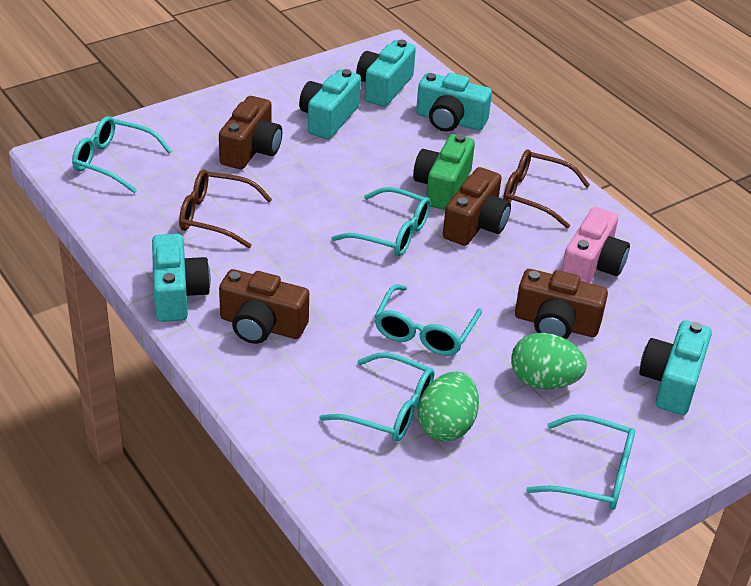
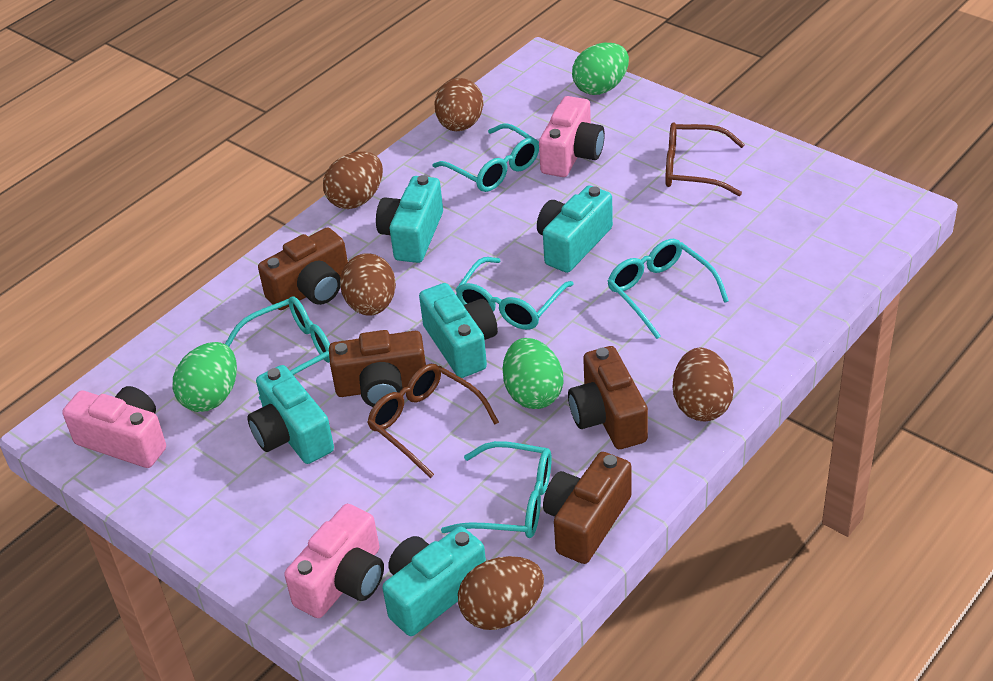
brown egg: none = 0 -> [323,151,383,209] [340,253,396,316] [434,78,483,131] [458,556,544,630] [673,348,734,421] = 5
green camera: [413,134,475,210] = 1 -> none = 0
green egg: [418,372,479,441] [511,333,587,389] = 2 -> [172,342,237,412] [503,338,563,409] [572,43,629,95] = 3
pink camera: [561,207,630,283] = 1 -> [62,386,166,468] [284,504,384,618] [539,96,605,177] = 3

